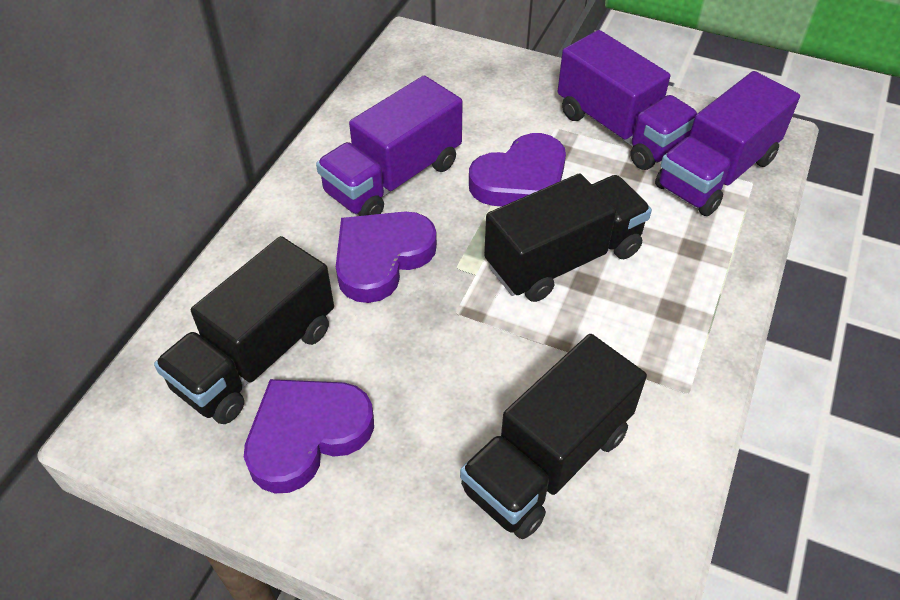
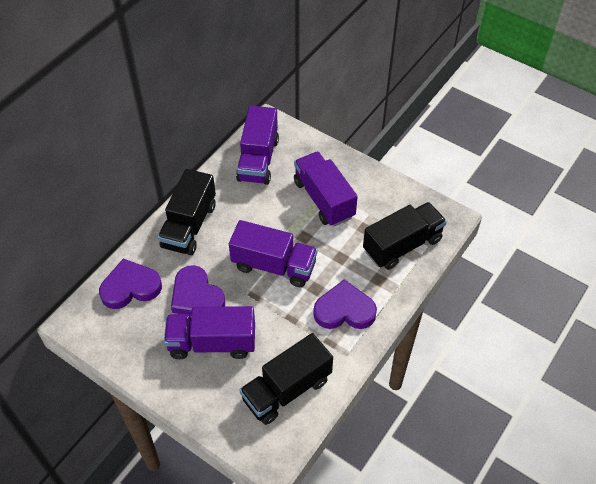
purple truck: [316,76,463,216] [557,30,697,170] [655,71,800,216] = 3 -> [164,306,255,359] [229,220,317,287] [236,106,279,185] [294,151,358,226] = 4

